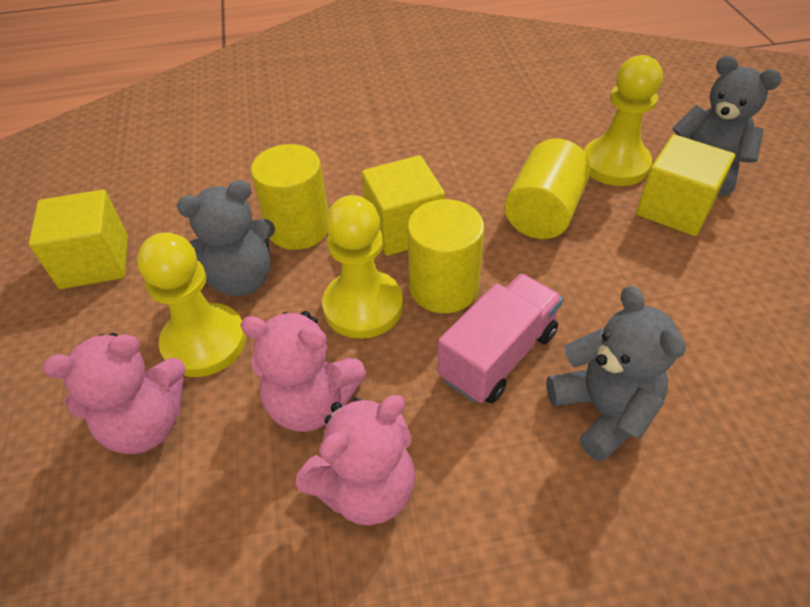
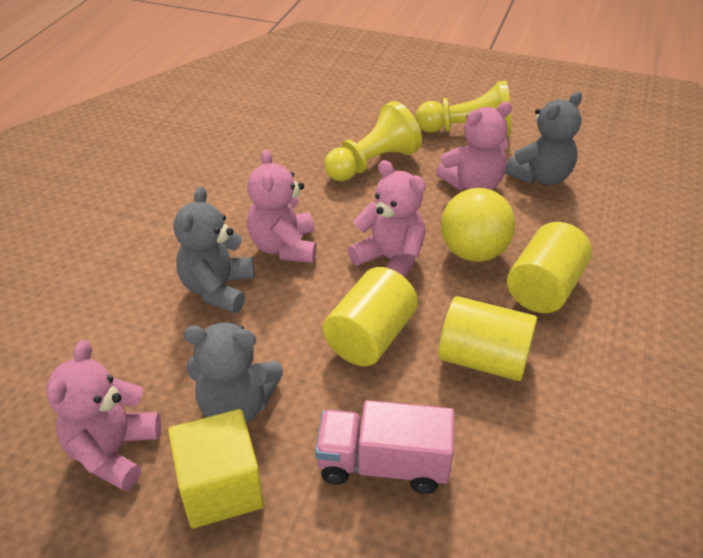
pink teddy bear: [43,333,186,454] [240,311,366,432] [296,395,415,525] = 3 -> [46,340,161,491] [247,149,317,263] [348,160,426,277] [436,102,512,190] = 4
yellow ball: none = 0 -> [441,188,515,262] = 1
yellow cube: [29,190,128,289] [362,155,445,256] [636,134,735,236] = 3 -> [168,409,264,528] = 1
yellow pawn: [137,232,246,377] [322,195,403,339] [584,55,663,186] = 3 -> [324,101,422,181] [415,81,511,135] = 2

